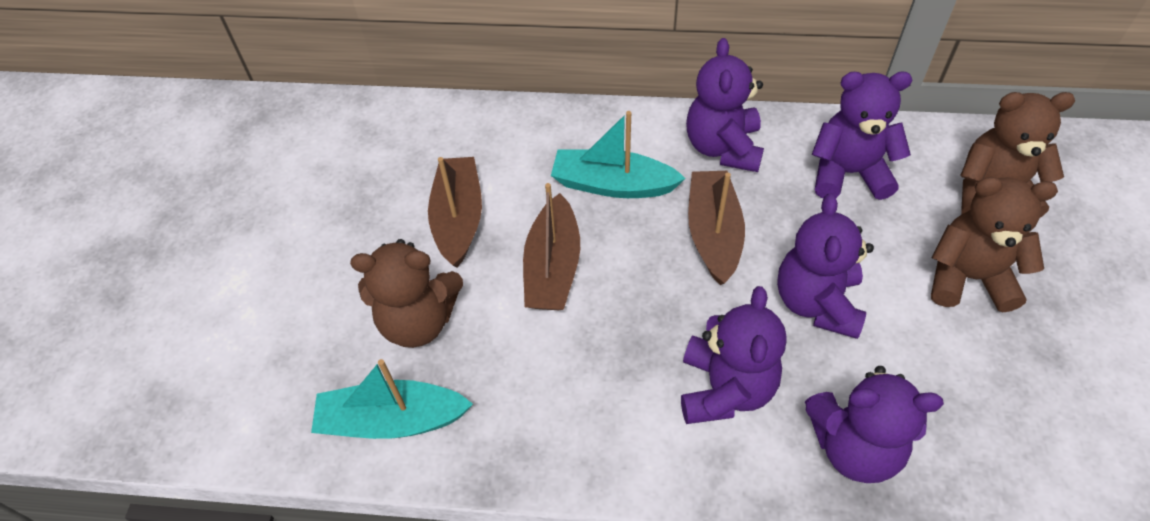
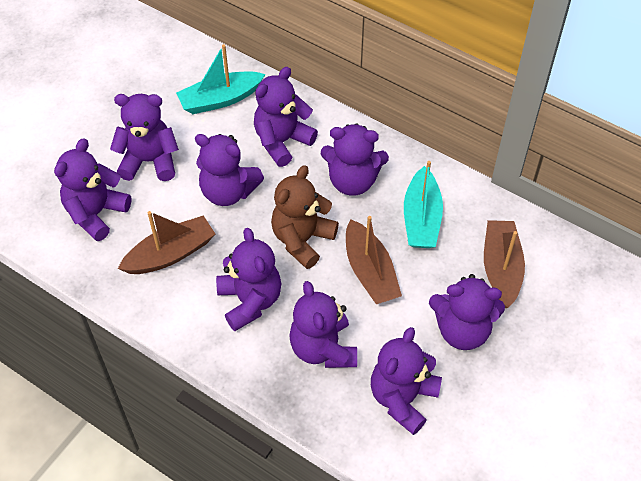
brown teddy bear: [350,239,463,348] [931,177,1058,312] [960,92,1075,217] = 3 -> [271,165,339,269] = 1
purple teddy bear: [681,286,787,424] [686,38,764,172] [777,194,874,339] [805,366,944,483] [812,71,912,200] = 5 -> [54,138,132,241] [110,94,179,181] [195,134,264,206] [216,228,281,331] [254,67,318,167] [289,281,357,368] [321,124,389,196] [371,327,442,435] [429,274,505,350] = 9

